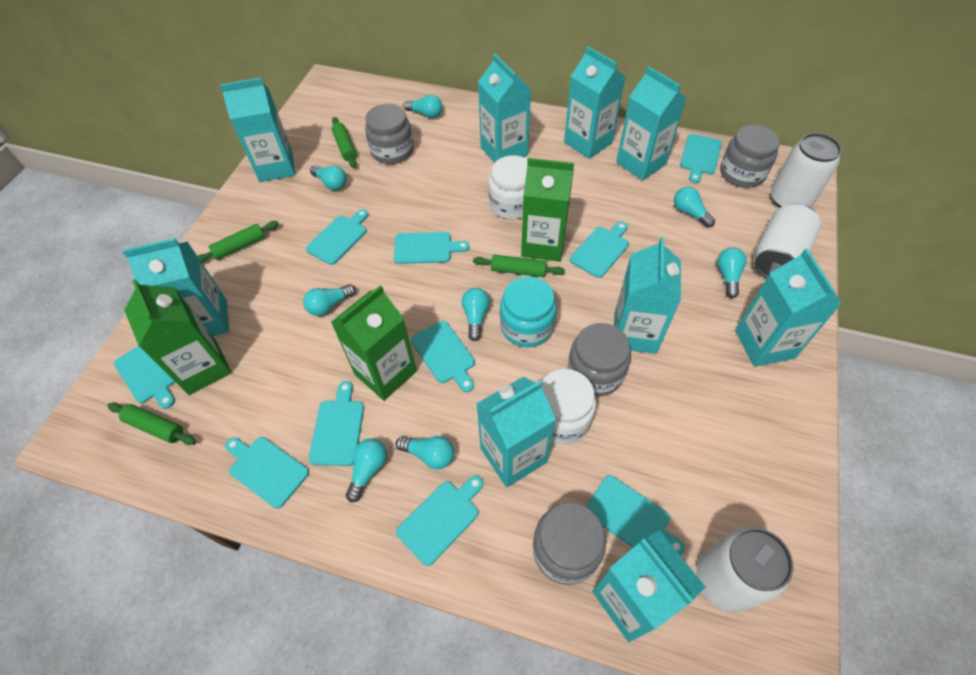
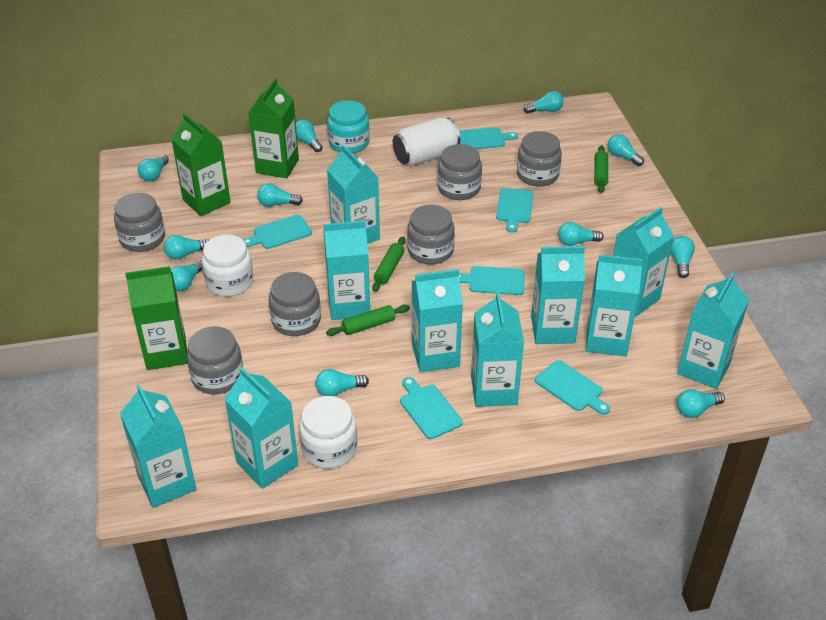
green rolling pin: [107,403,196,445] [198,221,279,263] [332,117,357,168] [473,254,565,277] = 4 -> [326,305,410,336] [372,236,406,292] [594,145,608,193] = 3
grey jar: [365,104,414,164] [533,503,606,585] [568,323,631,396] [720,125,780,188] = 4 -> [114,193,165,252] [187,326,243,394] [269,272,321,336] [407,205,455,265] [438,144,482,200] [517,131,562,186] = 6
turquoise carton: [122,238,229,336] [220,78,295,182] [476,377,556,488] [478,54,531,163] [564,46,625,159] [592,530,706,642] [614,237,681,354] [616,66,686,181] [735,249,842,367] = 9 -> [120,384,196,508] [225,367,298,489] [323,221,370,320] [327,145,380,244] [412,269,463,373] [471,292,524,407] [531,246,585,344] [586,255,643,356] [613,207,674,317] [677,273,749,389] = 10
turquoise cutting board: [114,346,176,409] [225,437,309,509] [306,209,369,265] [309,381,364,466] [394,232,470,264] [396,475,483,566] [411,321,475,392] [570,222,629,278] [586,475,685,556] [680,134,722,183] = 10 -> [243,215,312,249] [400,377,463,439] [459,127,518,149] [459,266,525,295] [496,188,533,233] [535,360,610,415] = 6
turquoise light bulb: [303,284,356,316] [310,165,347,190] [346,438,387,502] [396,436,454,469] [403,95,443,118] [462,288,490,341] [674,187,715,228] [717,247,747,298] = 8 -> [138,155,169,181] [164,235,209,260] [171,260,203,291] [257,183,303,207] [296,119,323,152] [315,369,369,396] [524,91,564,114] [558,222,604,246] [608,134,644,166] [670,236,695,278] [677,389,725,418] = 11
white can: [696,527,793,612] [754,203,821,279] [771,133,842,208] = 3 -> [393,117,460,166] = 1

